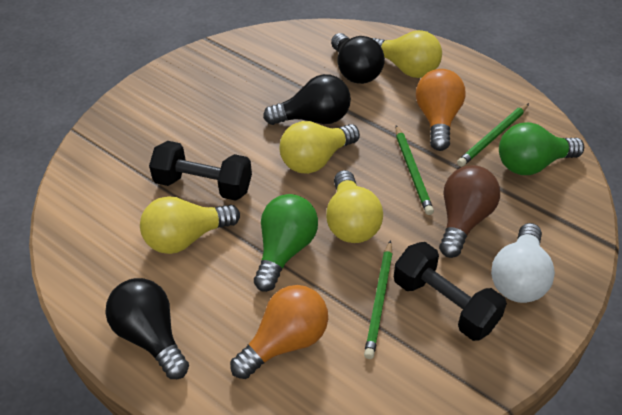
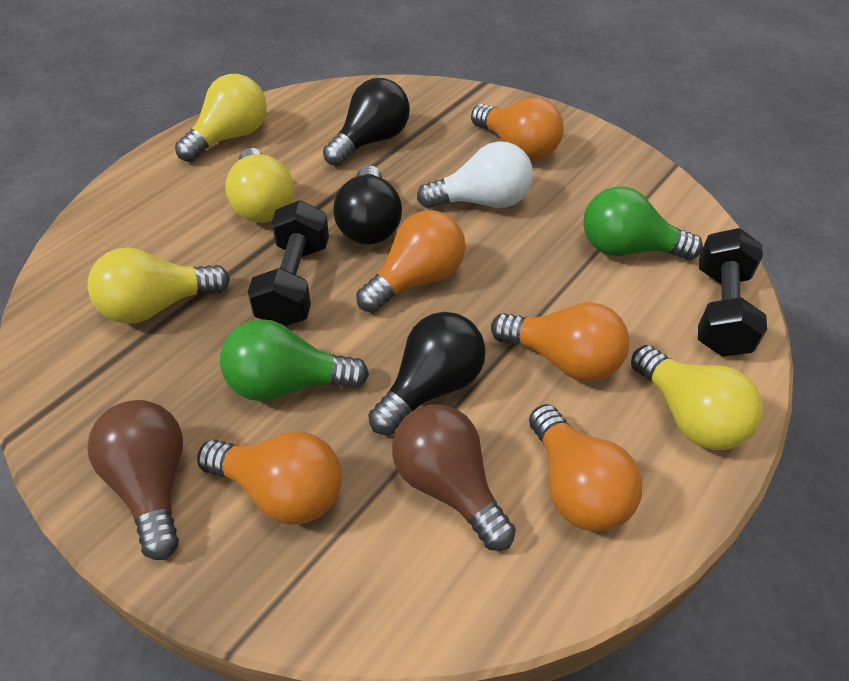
brown light bulb: [439,165,500,258] = 1 -> [87,400,183,560] [392,404,516,551] = 2
green pencil: [364,240,393,359] [396,125,434,215] [457,103,529,167] = 3 -> none = 0
orange light bulb: [230,285,328,379] [416,69,466,151] = 2 -> [197,431,342,525] [356,210,466,313] [471,97,564,161] [491,302,630,382] [529,404,642,532] = 5

